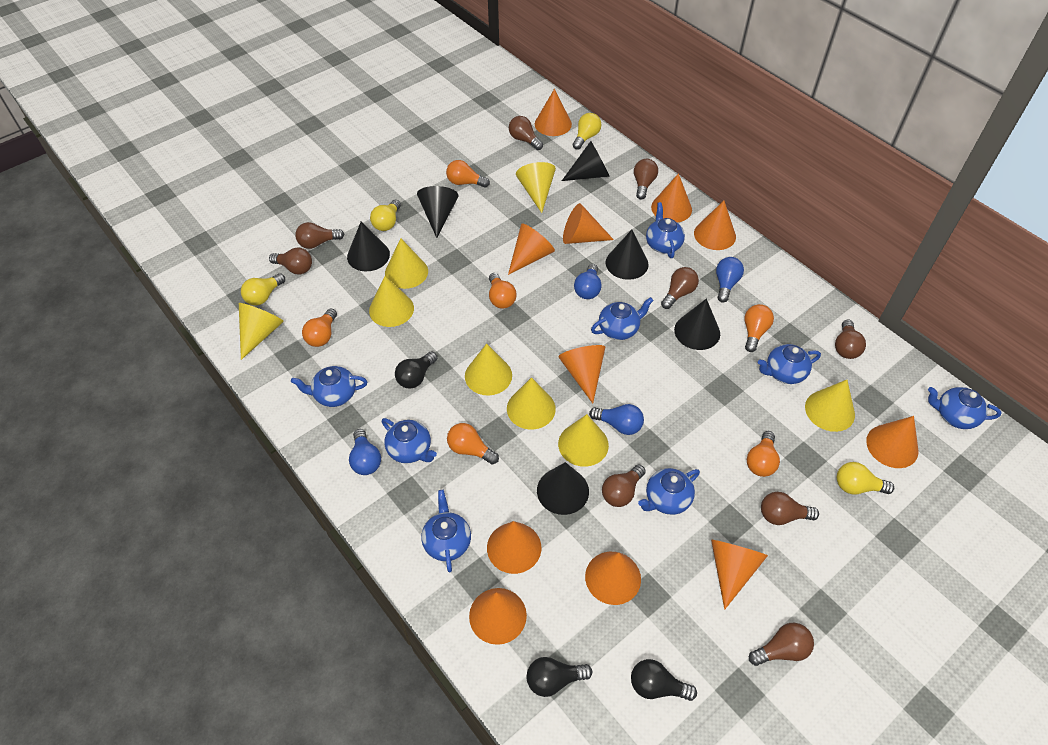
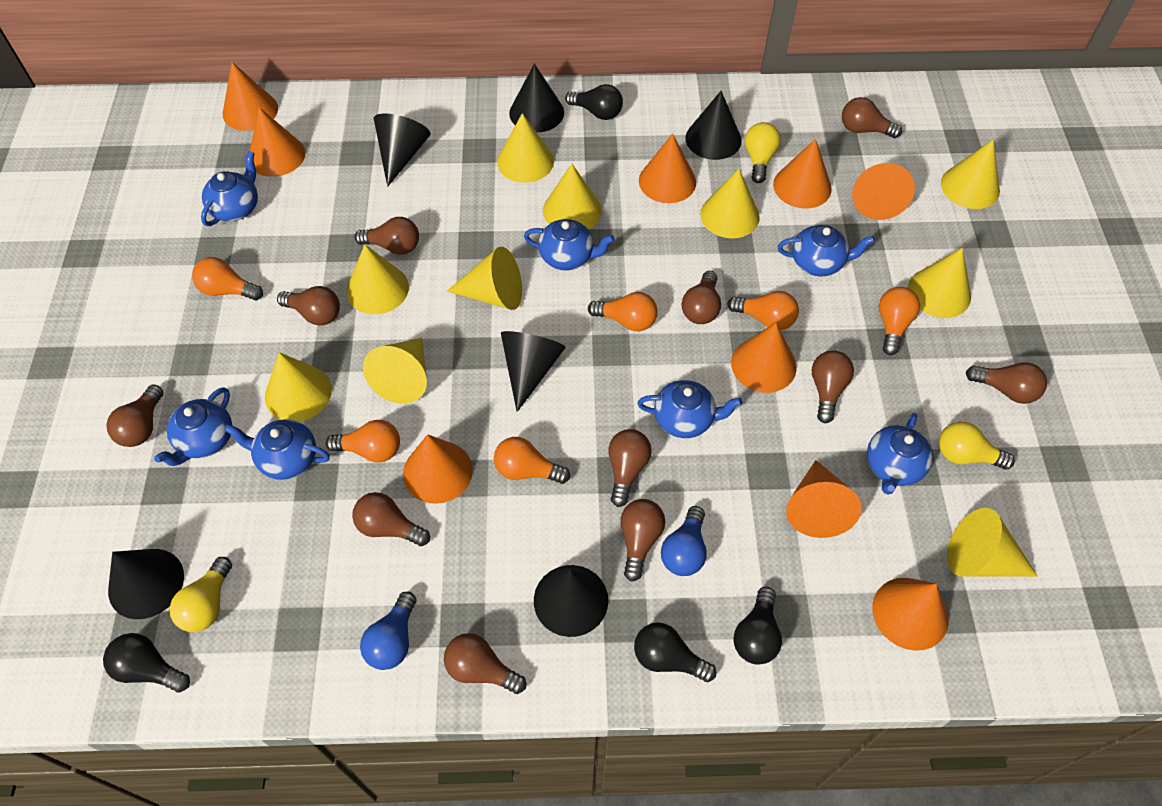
black light bulb: [395,352,437,389] [527,657,592,697] [631,659,697,701] = 3 -> [103,633,190,693] [565,84,623,120] [634,622,717,682] [733,587,782,665] = 4
blue light bulb: [349,429,381,475] [574,264,601,299] [589,404,644,435] [716,257,744,303] = 4 -> [360,592,417,670] [661,506,707,576] = 2
blue teapot: [291,366,367,407] [382,418,437,464] [421,490,471,573] [591,297,654,340] [638,468,700,515] [646,202,685,258] [758,344,821,384] [928,387,1001,429] = 8 -> [154,387,232,466] [201,151,258,226] [224,419,330,480] [524,219,615,270] [637,380,742,438] [778,225,875,277] [867,413,933,494] = 7
brown light bulb: [269,247,312,274] [295,222,344,249] [509,116,543,150] [602,465,646,507] [634,159,658,200] [661,267,699,309] [749,623,814,666] [761,492,819,525] [835,320,866,359] = 9 -> [106,385,163,447] [277,286,340,326] [352,492,430,546] [354,217,419,255] [444,633,526,694] [608,429,652,507] [620,499,665,582] [682,271,721,324] [812,350,854,423] [842,97,902,138] [966,362,1047,404] = 11
orange cone: [469,588,527,645] [487,521,541,574] [508,223,555,275] [535,89,572,136] [558,345,605,403] [563,203,614,244] [585,552,641,605] [651,173,692,223] [694,201,736,250] [711,540,768,610] [866,416,918,468] = 11 -> [223,62,278,131] [250,107,305,177] [403,434,473,504] [639,134,696,203] [731,323,797,393] [773,139,832,208] [786,460,862,538] [852,163,915,220] [872,578,949,651] = 9
yellow cone: [239,303,284,360] [369,276,414,327] [385,238,428,289] [465,343,512,396] [507,377,556,430] [516,162,556,213] [558,414,609,467] [805,380,855,432] = 8 -> [265,352,332,422] [347,244,409,314] [363,338,427,404] [447,247,522,310] [497,113,554,183] [543,164,602,230] [700,169,760,238] [908,248,971,318] [941,139,1000,209] [947,508,1038,577] = 10
yellow light bulb: [241,273,285,306] [370,200,401,231] [573,113,602,150] [837,462,894,494] = 4 -> [170,557,232,632] [745,122,781,183] [939,422,1015,470] = 3

